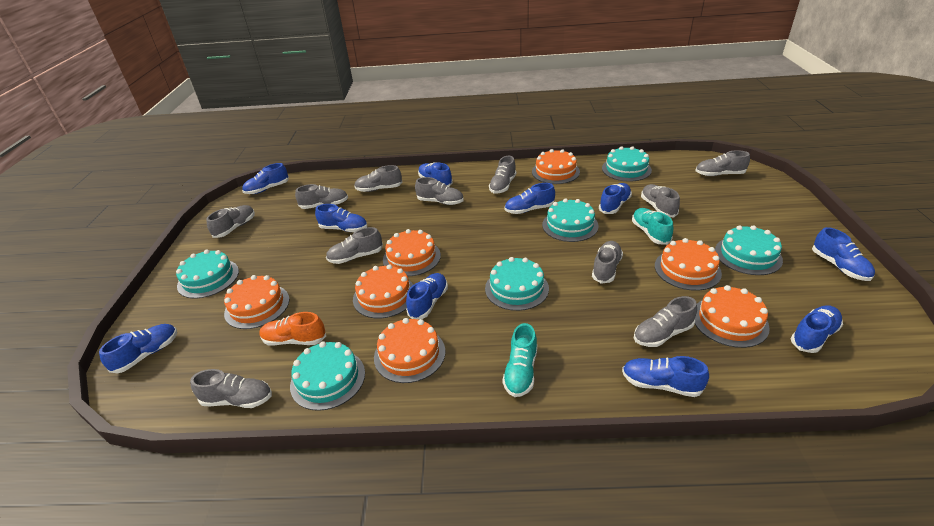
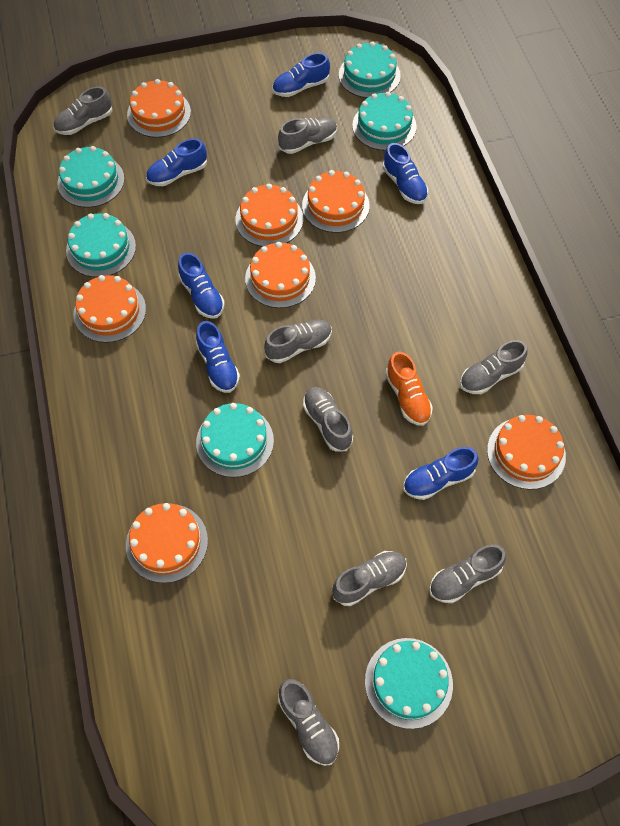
blue shoe: [99,324,177,373] [242,163,289,194] [315,204,367,232] [406,273,448,319] [418,162,453,187] [505,183,555,214] [599,183,632,214] [622,356,709,397] [791,305,843,353] [812,227,875,281] = 10 -> [146,138,207,186] [178,252,225,319] [196,321,240,393] [272,53,330,97] [383,143,428,204] [403,447,479,500] = 6
grey shoe: [190,369,272,408] [206,205,255,238] [295,184,348,209] [326,227,383,264] [354,165,402,192] [415,177,464,205] [489,156,517,194] [592,241,623,284] [634,296,697,347] [641,184,680,217] [695,150,750,176] = 11 -> [54,87,112,135] [264,320,332,363] [278,117,337,154] [278,679,339,766] [303,387,353,452] [332,551,407,606] [429,544,506,603] [460,340,527,394] = 8
turquoise shoe: [502,323,537,397] [632,208,673,245] = 2 -> none = 0

